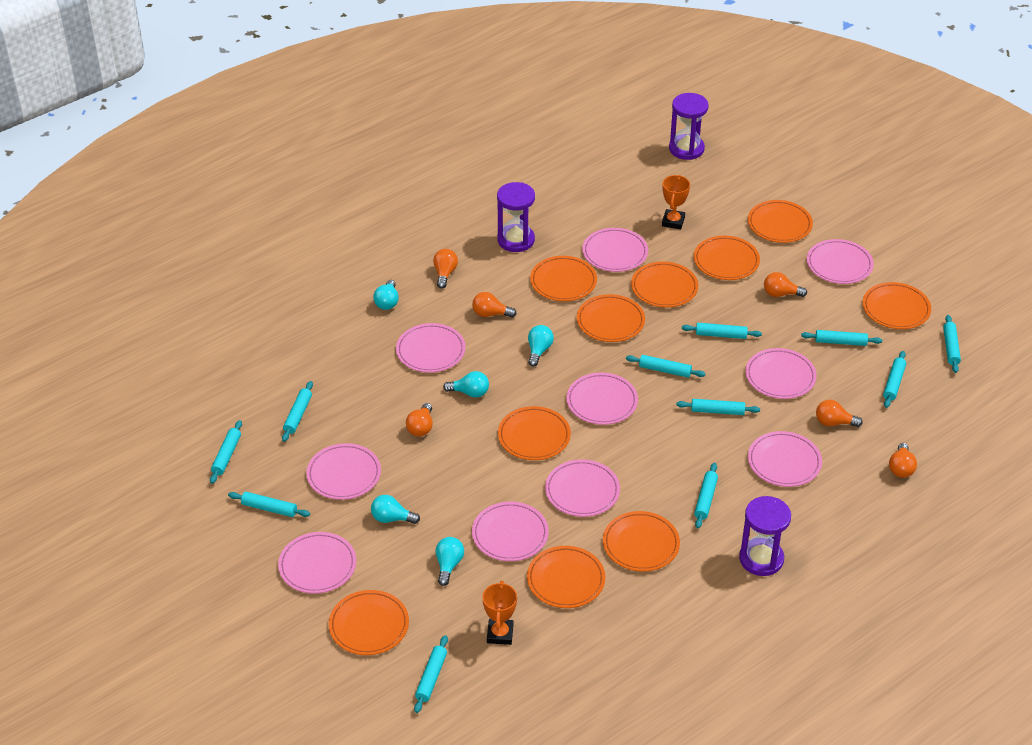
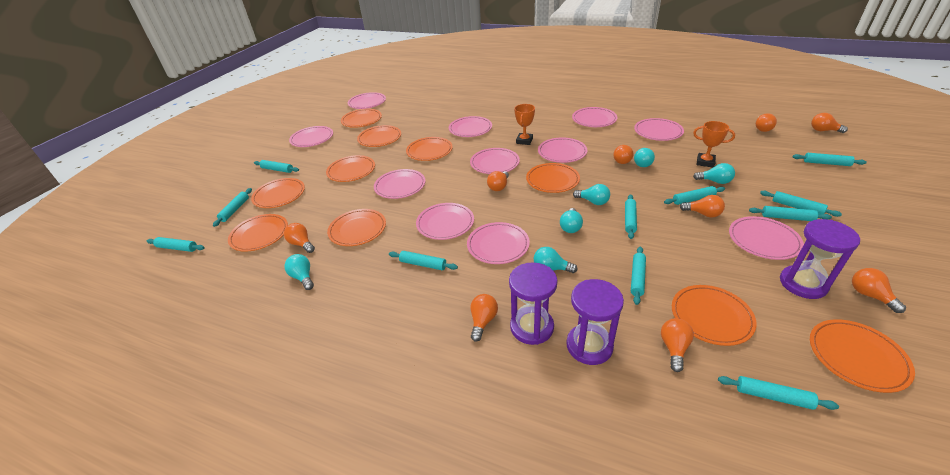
orange light bulb: [406,403,433,437] [433,249,458,289] [472,292,516,318] [764,272,807,297] [816,400,863,427] [889,443,917,478] = 6 -> [284,223,315,253] [470,294,498,342] [487,171,509,191] [614,145,634,164] [661,318,694,372] [680,195,725,218] [756,113,777,132] [811,113,848,133] [852,268,906,313] = 9
pink plate: [278,532,356,594] [306,443,381,500] [396,323,465,373] [472,502,549,561] [545,459,620,517] [567,373,638,425] [582,228,648,272] [746,348,817,399] [748,431,822,487] [807,239,874,284] = 10 -> [289,126,333,147] [348,92,386,109] [374,169,426,199] [416,203,474,240] [449,116,492,137] [467,222,530,264] [470,148,520,174] [538,137,587,163] [572,107,617,127] [634,118,684,141] [729,216,804,260] = 11
turquoise light bulb: [371,495,420,524] [373,280,399,310] [436,537,464,586] [443,371,489,398] [528,325,554,367] = 5 -> [284,254,314,290] [534,247,577,273] [560,208,583,233] [573,184,610,205] [634,148,655,167] [693,163,735,184] = 6

